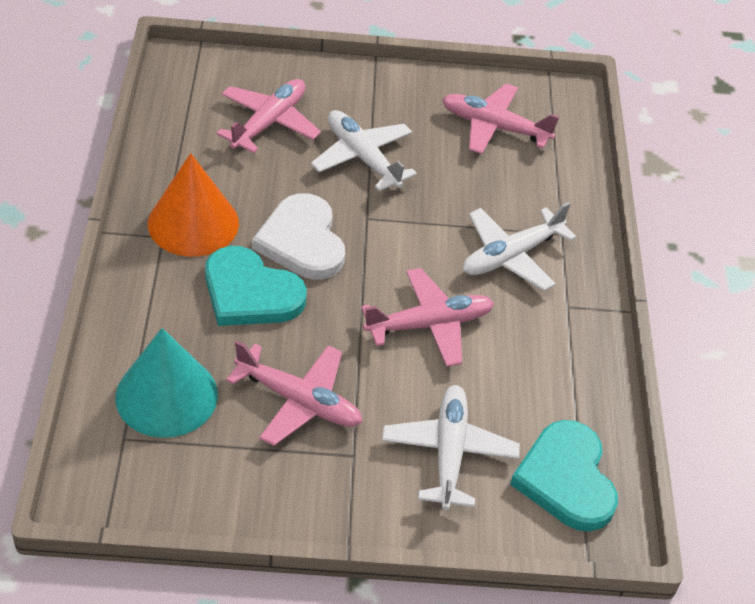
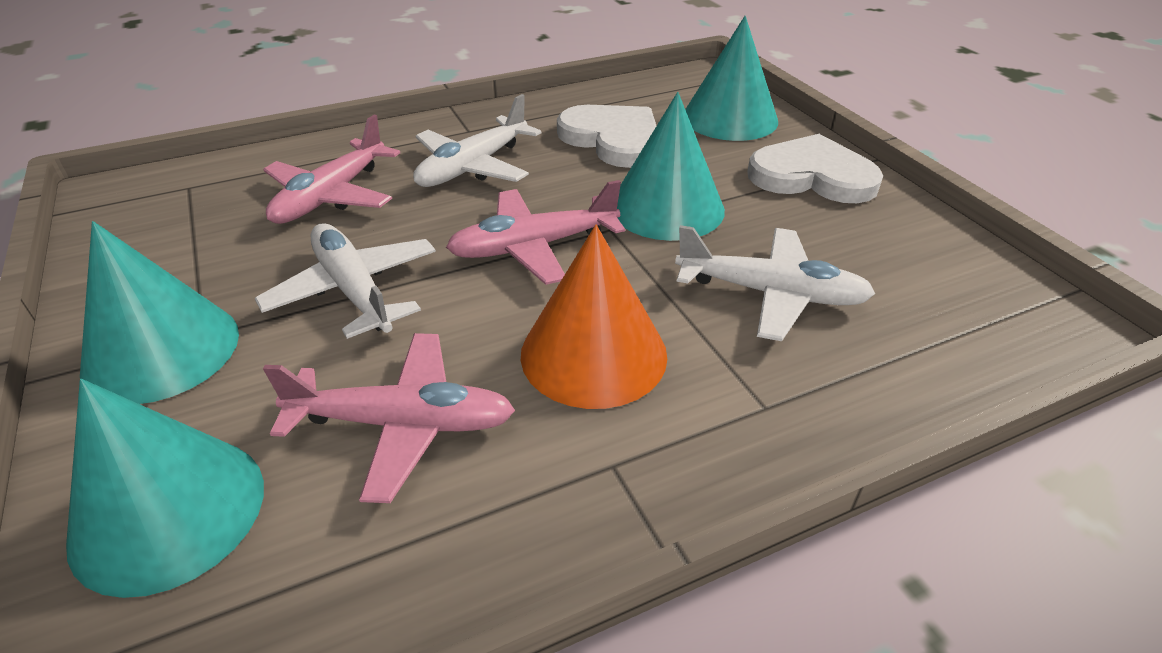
pink plane: [216,79,321,153] [226,341,362,446] [361,268,494,367] [442,84,559,154] = 4 -> [263,115,400,224] [263,333,515,503] [446,180,625,285] = 3
turquoise cone: [115,328,218,438] = 1 -> [66,379,264,598] [80,221,239,404] [617,92,725,241] [685,16,778,141] = 4
turquoise heart: [205,246,307,326] [510,420,618,531] = 2 -> none = 0
white heart: [252,193,345,279] = 1 -> [557,105,656,168] [747,134,883,203] = 2

